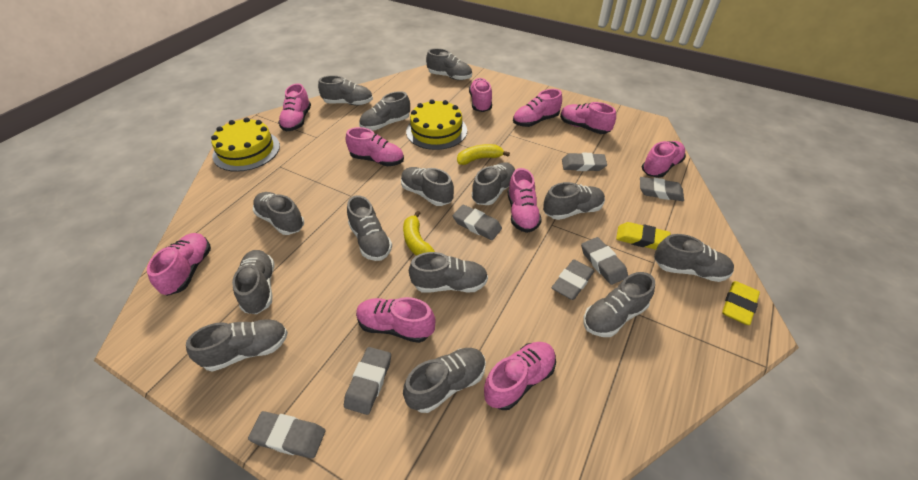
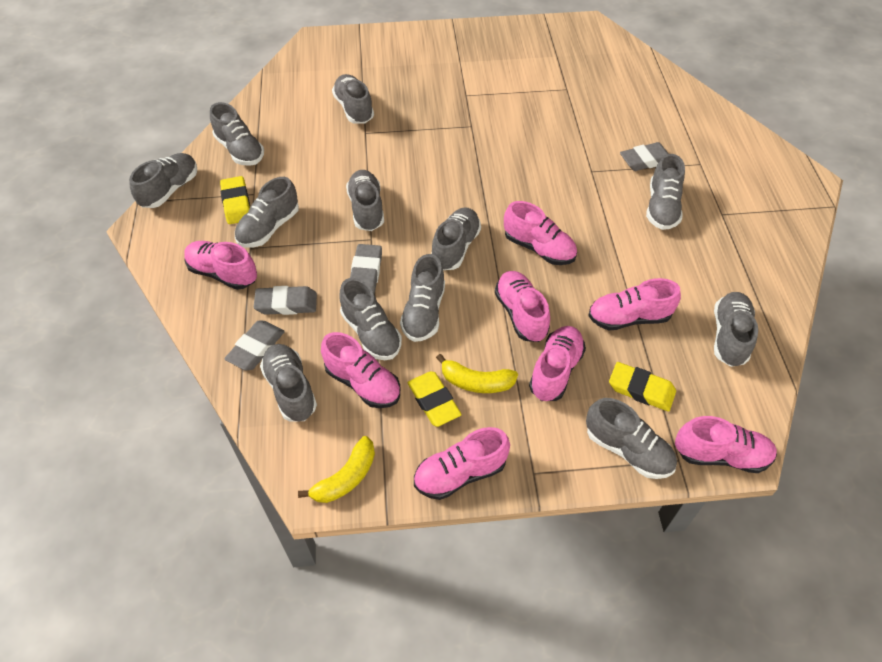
grey eraser: [248,411,325,459] [344,347,391,415] [453,205,502,240] [552,259,594,300] [562,153,607,171] [581,237,628,285] [640,177,684,201] = 7 -> [225,321,285,370] [254,286,317,315] [350,244,382,294] [620,142,669,171] = 4
grey shoe: [186,319,288,372] [232,250,274,314] [253,192,304,235] [318,75,373,106] [347,195,392,261] [359,91,410,130] [401,167,454,206] [403,348,486,413] [409,252,488,293] [426,48,472,80] [472,162,515,205] [543,182,605,220] [583,272,655,337] [654,234,734,282] = 14 -> [129,153,197,208] [210,102,264,166] [235,177,299,248] [260,344,317,422] [332,74,374,124] [339,278,402,360] [346,170,384,231] [400,254,445,342] [431,207,481,270] [586,398,677,479] [646,154,685,230] [714,292,758,367] = 12
pink shoe: [147,233,211,296] [278,83,311,131] [346,127,404,166] [356,297,436,343] [469,78,492,112] [484,342,556,410] [508,168,542,233] [513,89,562,127] [560,102,616,134] [642,141,686,178] = 10 -> [184,241,257,290] [321,332,400,408] [414,427,510,500] [495,271,550,342] [504,201,577,265] [529,326,586,401] [588,278,681,330] [675,416,777,473] = 8
yellow cake: [211,117,280,172] [406,99,467,150] = 2 -> none = 0
yellow eraser: [616,222,671,250] [722,281,760,325] = 2 -> [220,176,250,224] [407,371,462,427] [609,362,676,411] = 3

